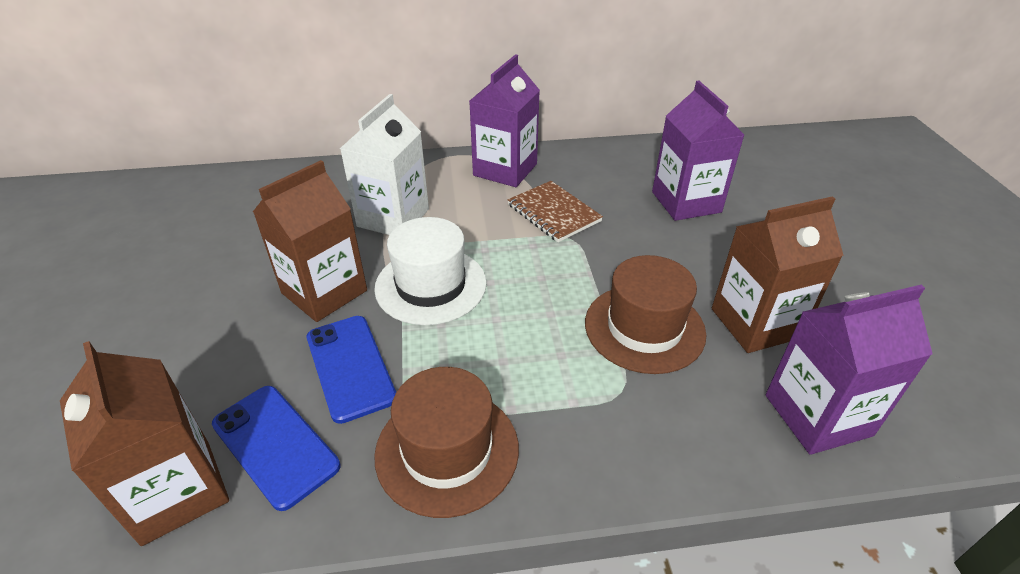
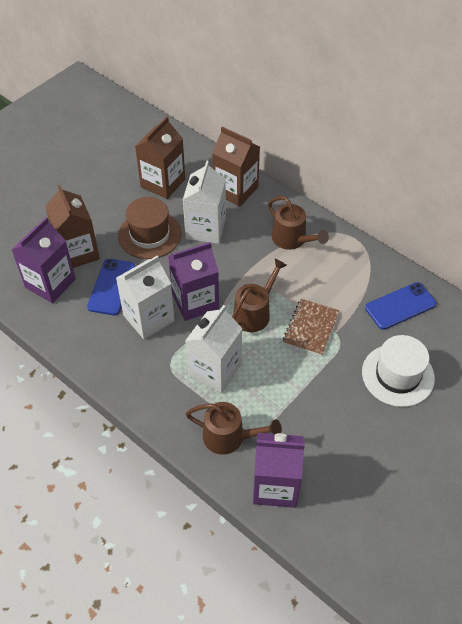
brown hat: [374,367,519,518] [585,255,706,374] = 2 -> [118,197,182,259] = 1
brown watering can: none = 0 -> [186,402,282,455] [232,259,287,332] [268,196,329,250] = 3
white carton: [340,94,429,235] = 1 -> [116,255,175,339] [183,161,226,244] [185,305,243,393] = 3

